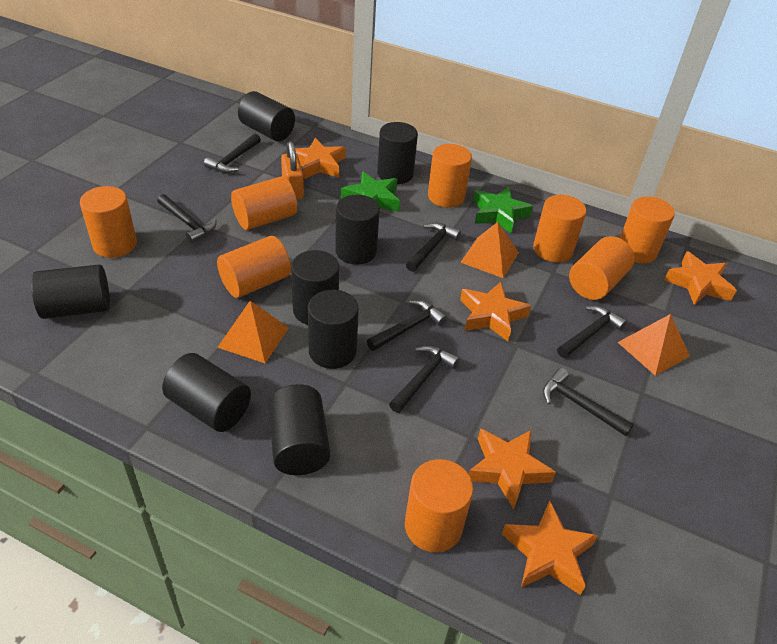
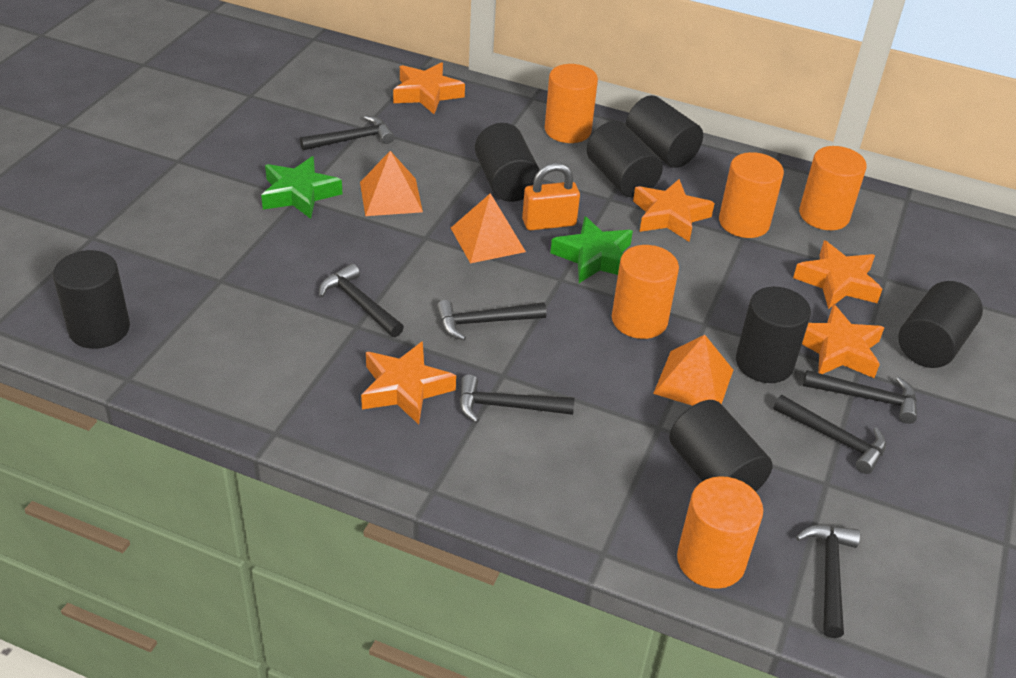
black cylinder: [31,264,110,319] [162,353,251,432] [238,91,295,141] [268,384,330,475] [291,250,339,325] [308,290,359,369] [335,195,380,265] [377,122,418,184] = 8 -> [53,250,130,349] [475,123,540,202] [587,121,663,198] [626,95,703,168] [669,400,773,492] [736,287,811,383] [898,281,983,368] = 7
orange cylinder: [80,186,137,258] [217,236,291,298] [231,176,297,230] [405,459,473,552] [428,144,472,208] [533,195,586,262] [569,236,635,300] [620,196,675,264] = 8 -> [545,64,598,143] [612,245,679,339] [677,476,763,589] [719,152,784,238] [799,146,867,230] = 5

